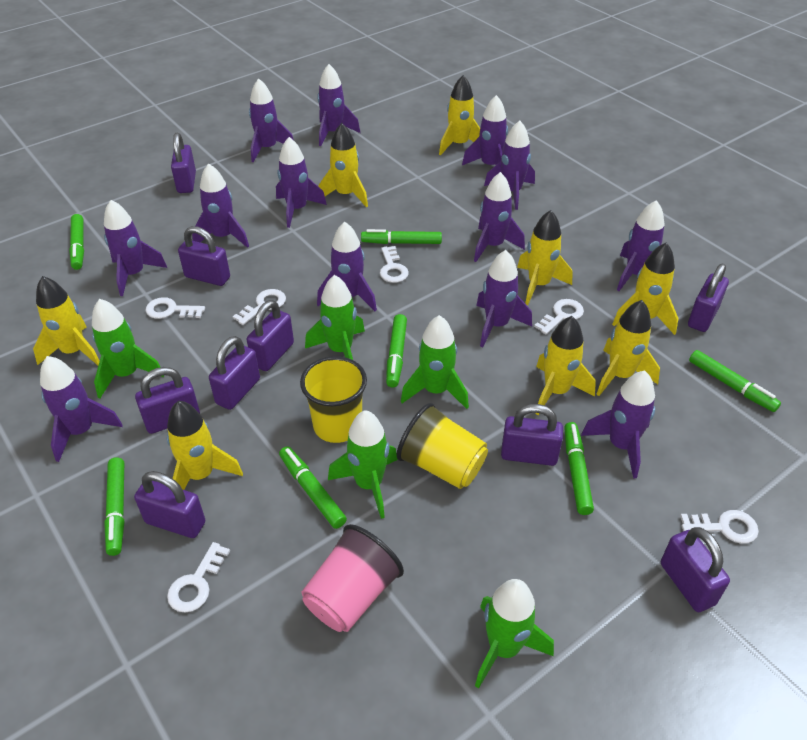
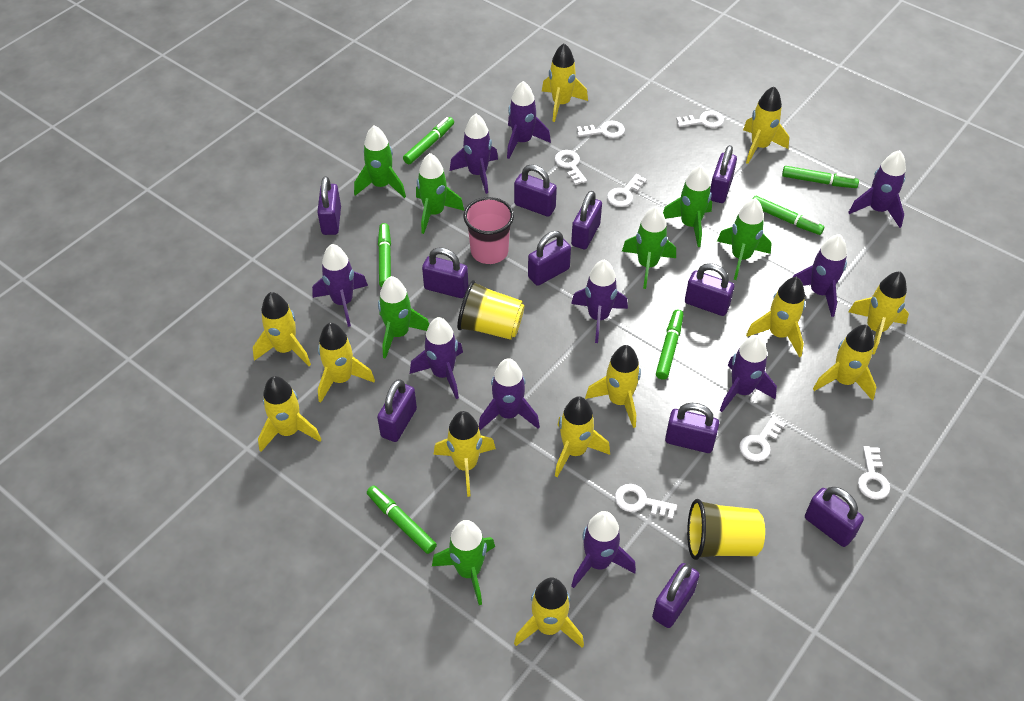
green marker: [69,214,84,270] [104,457,124,556] [279,446,347,529] [361,229,442,244] [386,314,407,388] [564,422,594,515] [689,350,781,412] = 7 -> [367,485,437,554] [378,223,391,287] [403,117,454,164] [656,309,683,380] [752,196,824,235] [782,166,859,188] = 6
green rocket: [92,299,164,398] [305,275,365,360] [328,410,398,519] [401,315,469,409] [475,579,554,689] = 5 -> [354,126,406,198] [378,276,429,359] [416,153,464,234] [432,520,495,605] [622,206,676,289] [663,165,712,247] [717,198,772,280] = 7
purple padlock: [134,471,205,538] [135,367,200,434] [171,133,196,193] [178,226,230,286] [209,336,260,410] [247,300,294,371] [501,404,563,466] [661,527,730,612] [688,263,729,332] = 9 -> [317,176,341,235] [377,379,417,442] [422,247,468,298] [514,164,557,217] [528,231,571,286] [571,191,602,249] [652,563,699,628] [665,403,719,453] [685,263,734,316] [710,145,737,203] [805,487,864,547] = 11
purple rocket: [40,356,123,462] [104,200,167,296] [192,163,249,248] [249,78,294,163] [276,137,327,228] [317,64,360,146] [317,222,377,311] [462,95,508,165] [474,172,525,262] [476,250,532,347] [484,120,535,210] [581,371,655,479] [617,200,664,291] = 13 -> [312,244,368,327] [410,317,463,399] [450,114,498,194] [479,358,540,430] [507,81,551,159] [571,259,628,343] [571,511,636,588] [720,335,777,412] [793,234,847,317] [848,150,906,228] = 10
white key: [146,297,205,319] [167,542,230,613] [233,289,286,325] [380,246,409,283] [534,299,584,334] [680,510,759,544] = 6 -> [555,150,587,185] [577,121,625,138] [607,174,647,207] [615,484,677,519] [676,111,724,128] [739,416,786,462] [858,446,890,500] = 7
yellow rocket: [33,276,100,365] [167,401,243,490] [318,123,368,207] [439,75,480,155] [517,210,573,305] [536,316,596,416] [596,300,660,396] [612,242,678,335] = 8 -> [253,292,311,366] [258,376,322,452] [318,323,375,403] [434,411,496,497] [514,577,584,648] [542,43,588,122] [555,396,610,477] [585,345,641,428] [743,86,789,164] [746,277,805,357] [813,325,876,400] [848,271,909,355] = 12

